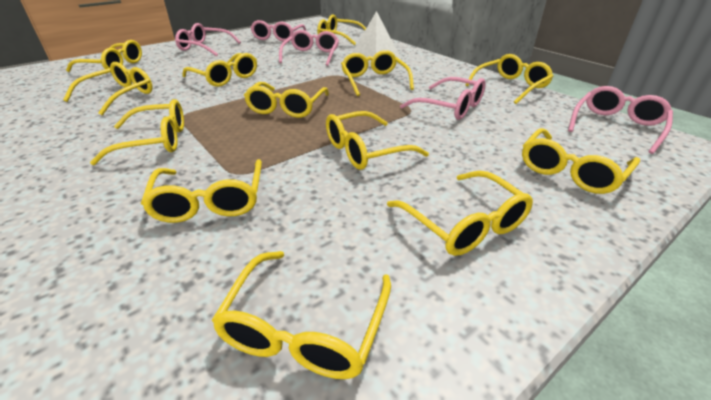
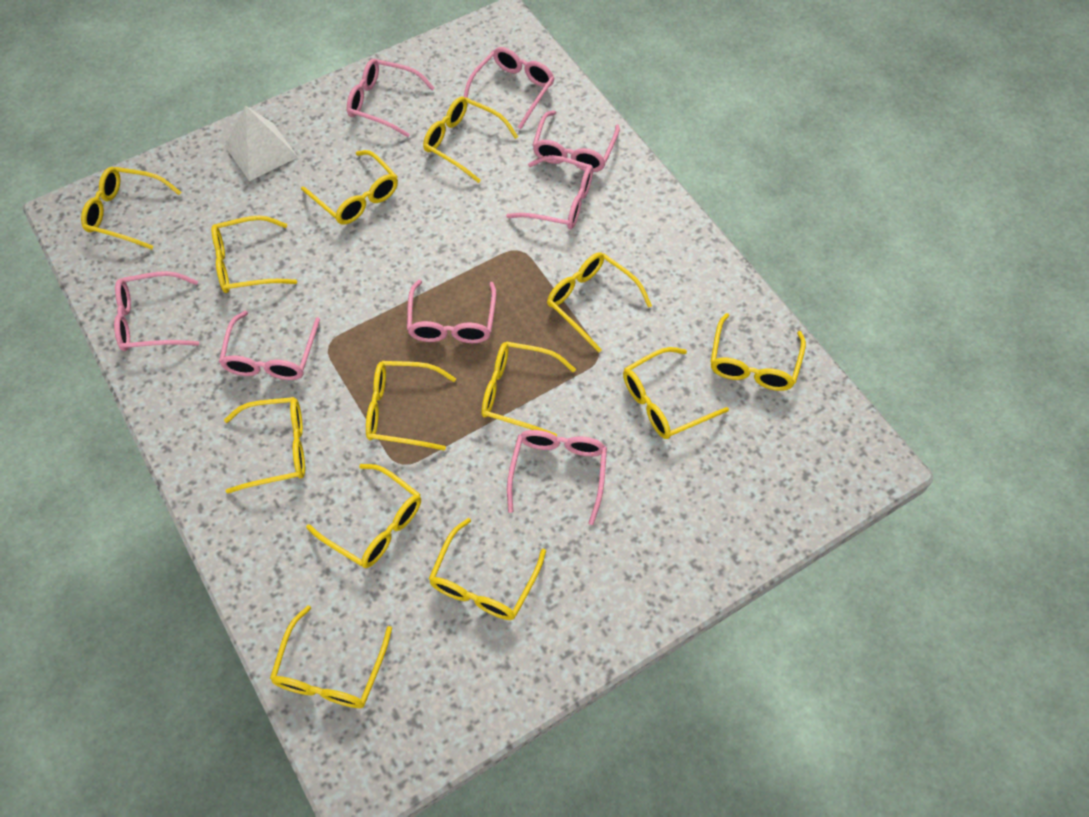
pink glasses: [175,23,241,56] [250,20,306,42] [279,30,339,66] [400,77,486,120] [568,86,673,154] = 5 -> [114,271,199,351] [219,311,320,380] [347,59,435,137] [407,280,496,343] [464,47,555,129] [506,155,593,229] [507,430,607,525] [532,110,620,172] = 8

